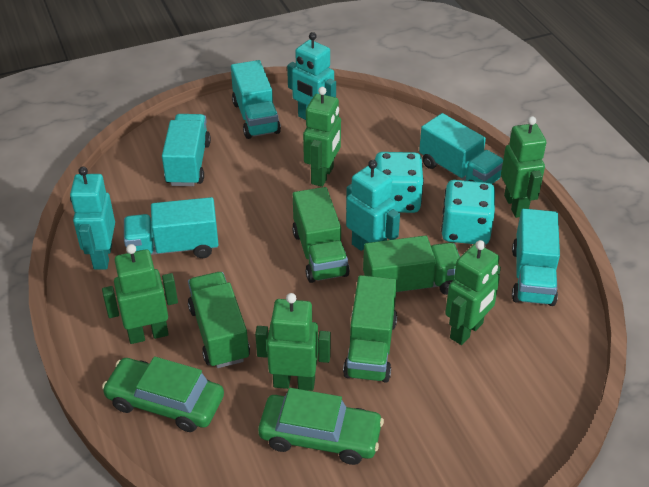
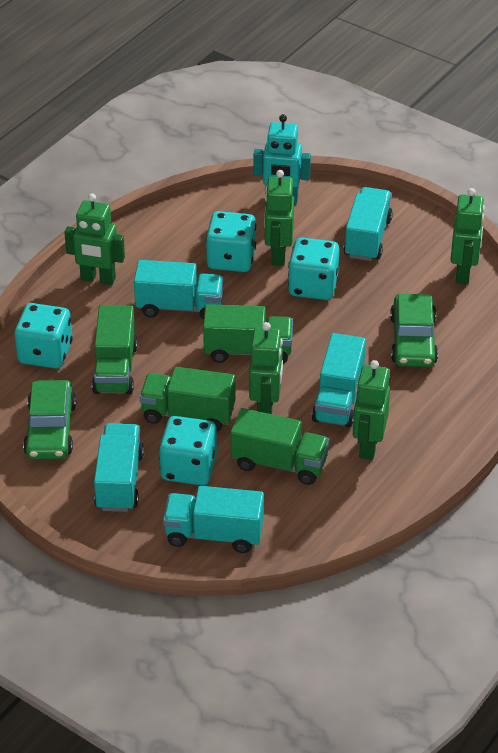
turquoise dice: [375,152,424,213] [441,180,495,245] = 2 -> [15,303,73,369] [159,416,217,485] [206,211,256,272] [288,238,339,300] = 4
turquoise robot: [70,167,115,270] [287,32,336,120] [346,160,400,251] = 3 -> [254,114,311,204] = 1

